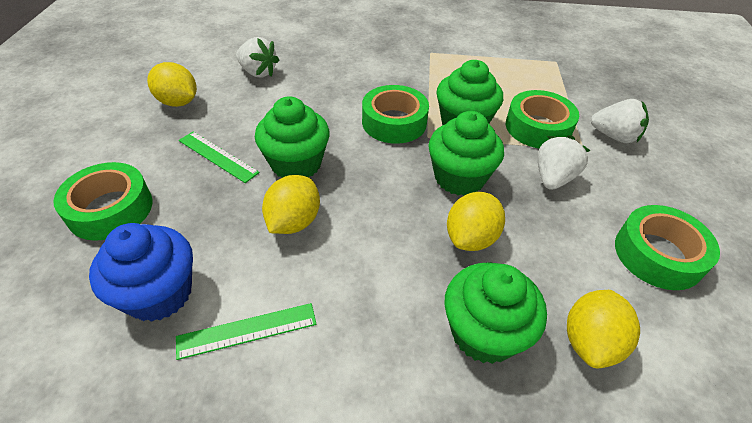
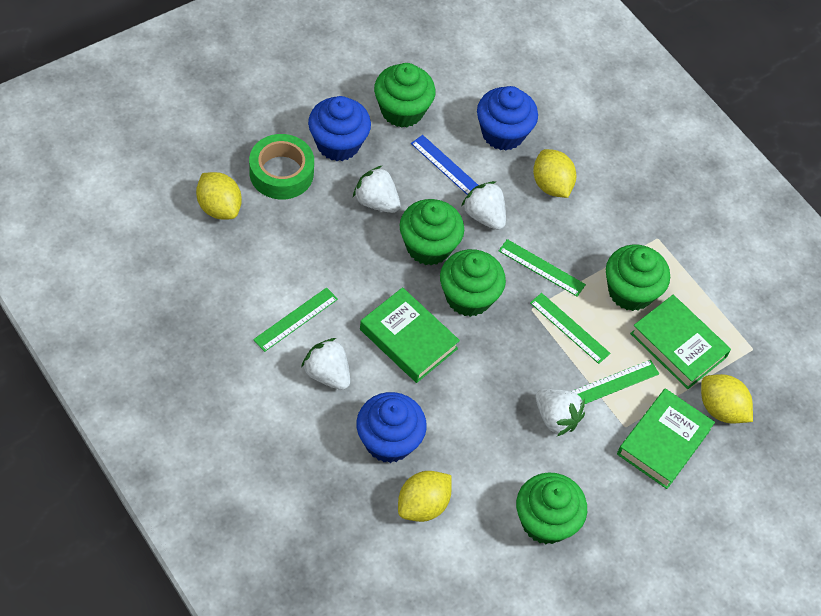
blue cupcake: [89,223,193,322] = 1 -> [308,96,371,161] [356,392,427,463] [477,86,538,151] = 3
blue ruler: none = 0 -> [411,135,478,195] = 1
green book: none = 0 -> [360,287,460,383] [617,388,715,489] [630,295,731,389] = 3
green cupcake: [255,96,330,178] [428,111,504,196] [437,60,503,125] [444,262,547,364] = 4 -> [374,63,436,128] [400,199,464,266] [440,249,506,317] [516,472,587,544] [606,244,670,311] = 5
green ruler: [176,303,317,360] [179,132,260,183] = 2 -> [253,287,338,352] [499,239,586,297] [530,293,610,364] [572,360,659,404] = 4
green tape: [54,162,153,241] [362,85,429,144] [506,90,579,148] [615,205,720,290] = 4 -> [249,134,314,200] = 1
white strawberry: [236,37,279,77] [538,135,591,190] [591,99,649,143] = 3 -> [301,338,350,390] [353,166,400,213] [461,181,506,230] [536,389,585,436] = 4

